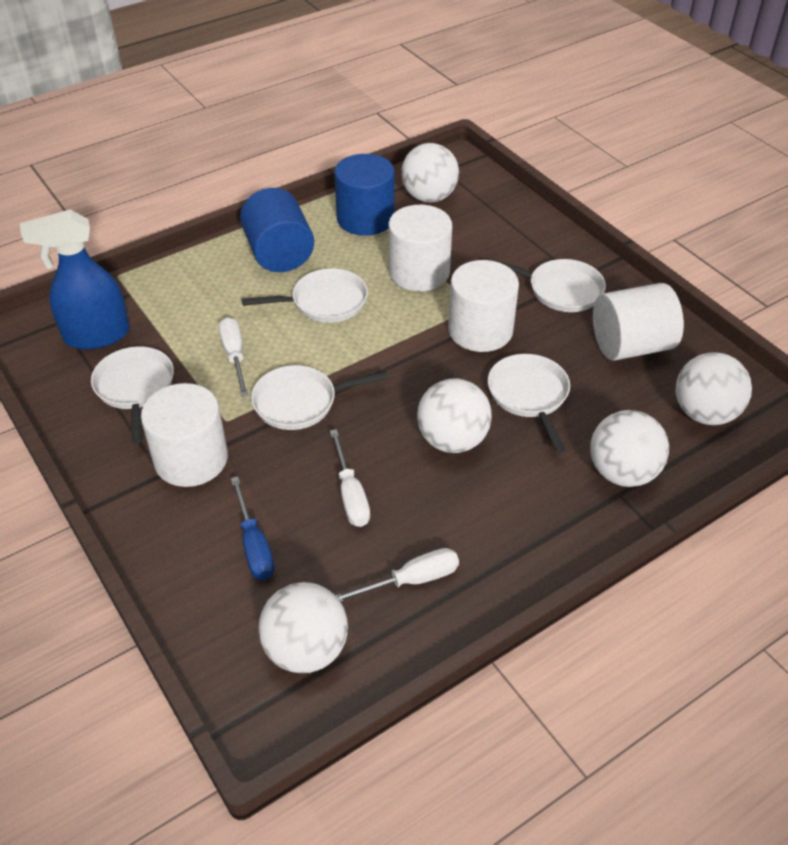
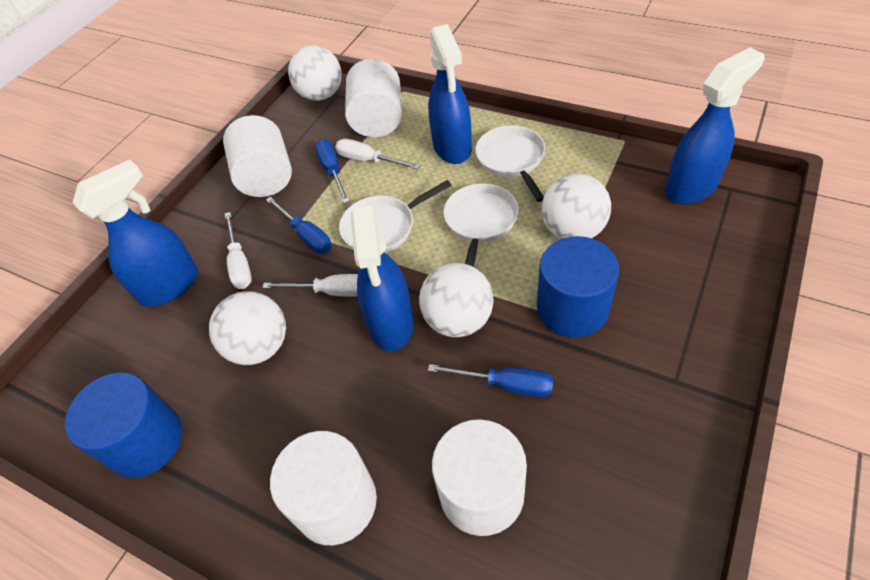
blue screwdriver: [231,476,275,580] = 1 -> [266,197,331,253] [315,139,349,203] [428,364,554,397] = 3
blue spray bottle: [20,210,130,350] = 1 -> [72,160,198,307] [350,206,414,351] [428,24,472,164] [665,48,765,204] = 4
white ball: [258,582,348,673] [401,143,459,203] [417,378,492,453] [590,410,669,487] [676,352,752,425] = 5 -> [209,291,286,365] [288,45,342,101] [419,263,493,337] [542,174,611,239] = 4
white pan: [91,346,174,444] [242,268,368,323] [251,365,388,430] [485,257,606,312] [488,354,570,453] = 5 -> [339,180,452,253] [443,183,519,267] [475,125,545,202] = 3

